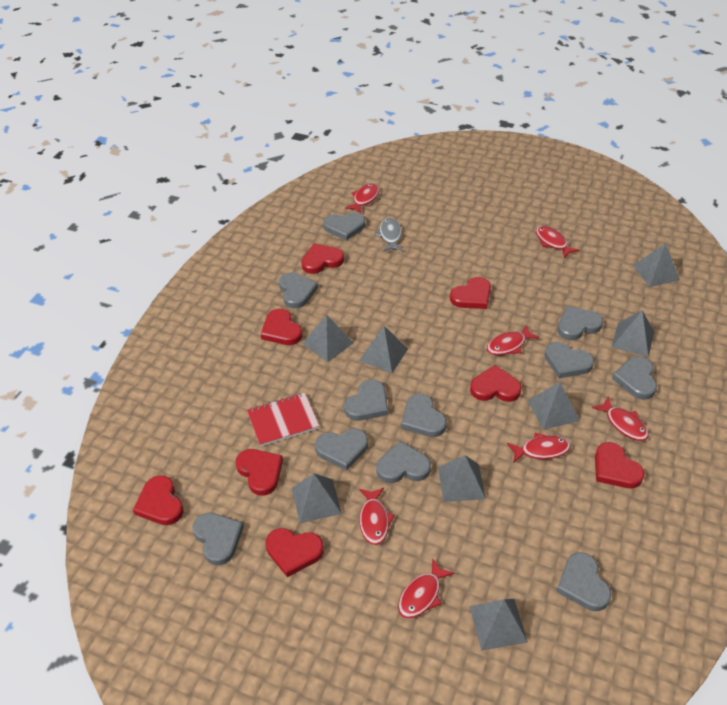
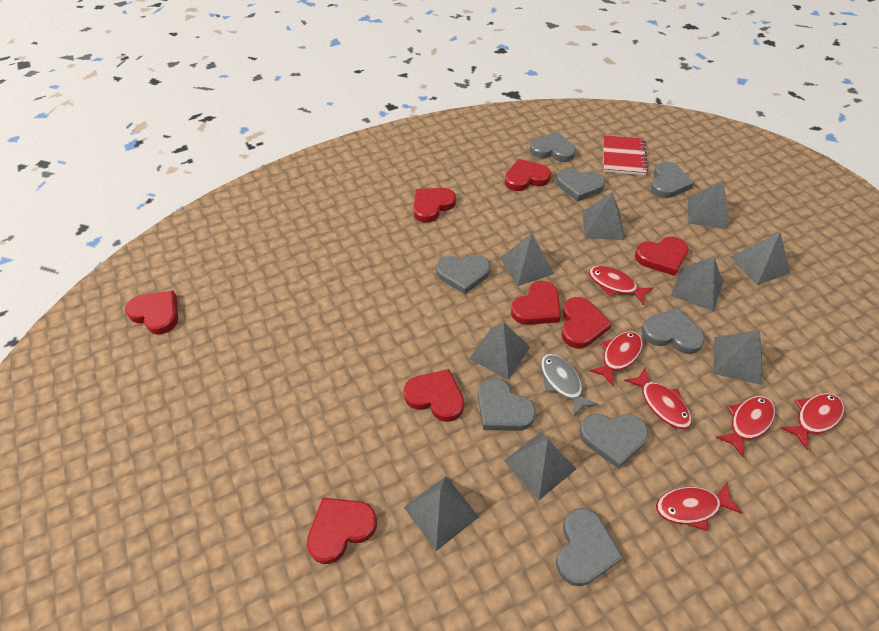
grey heart: [193,513,244,565] [279,272,318,309] [315,429,368,471] [323,213,365,241] [344,380,388,421] [376,441,431,483] [401,394,447,437] [545,342,594,378] [556,552,611,611] [558,306,603,340] [612,356,657,400] = 11 -> [436,255,490,294] [478,378,536,431] [530,132,576,162] [556,168,606,202] [556,508,623,586] [579,414,649,469] [642,308,705,354] [650,162,694,198] = 8
grey pyramid: [292,474,342,523] [303,314,353,362] [359,326,408,373] [438,455,486,502] [469,599,528,651] [528,382,580,430] [612,310,654,357] [633,243,680,287] = 8 -> [404,476,479,551] [469,322,530,380] [500,233,554,286] [504,432,576,500] [582,192,624,240] [671,256,723,311] [688,180,728,229] [713,330,763,385] [730,232,790,285] = 9
red fish: [345,183,380,213] [359,488,395,545] [398,558,455,618] [487,325,540,355] [507,433,571,463] [536,226,579,258] [592,396,648,441] = 7 -> [589,266,654,305] [589,331,643,386] [624,367,692,429] [656,482,742,531] [716,396,775,458] [781,393,844,450] = 6

